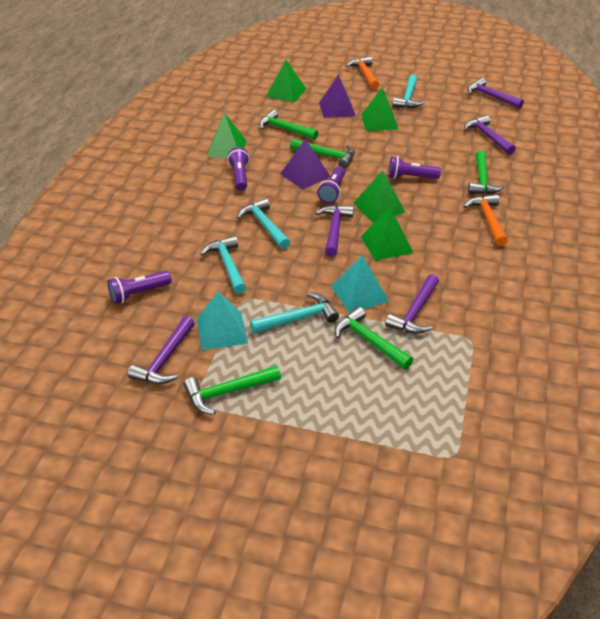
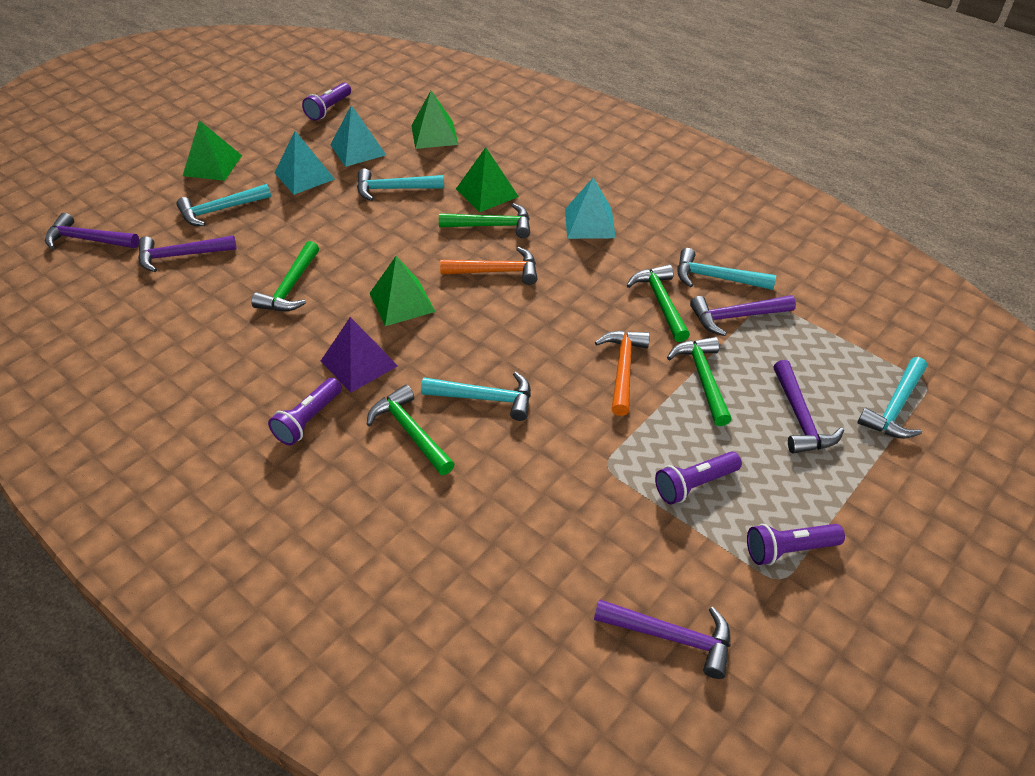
green pyramid: [207,113,246,158] [266,60,306,103] [354,170,406,223] [361,87,399,131] [361,207,413,261] = 5 -> [183,120,242,181] [369,256,436,326] [411,91,458,149] [456,147,519,212] = 4
purple pyramid: [280,139,330,189] [319,75,356,118] = 2 -> [321,317,398,393] = 1
turquoise hammer: [200,236,247,294] [237,198,290,249] [250,292,339,334] [392,75,425,108] = 4 -> [176,184,271,226] [357,168,444,201] [421,372,531,421] [678,248,776,290] [857,357,927,439] = 5
turquoise pyramid: [197,292,248,350] [331,255,389,313] = 2 -> [274,131,335,195] [330,105,386,167] [565,177,616,239] = 3

